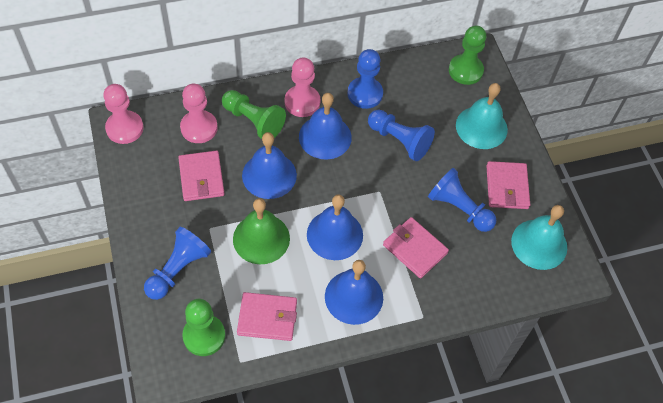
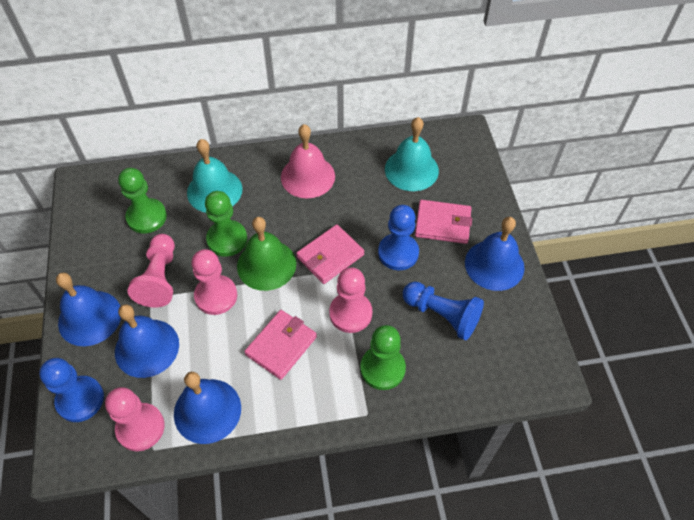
blue pawn: [144,227,211,300] [347,49,383,109] [368,110,435,161] [428,168,496,232] = 4 -> [39,358,104,422] [378,205,419,270] [403,282,484,340] = 3
pink bell: none = 0 -> [281,124,335,198] = 1
pink pawn: [103,84,143,144] [180,84,218,143] [285,57,321,117] = 3 -> [105,387,165,451] [128,234,175,308] [191,249,237,315] [329,267,372,333] = 4
pink wallet: [178,150,225,201] [237,292,297,341] [383,217,449,278] [486,161,530,209] = 4 -> [244,310,317,380] [296,224,364,284] [415,200,472,244] = 3

